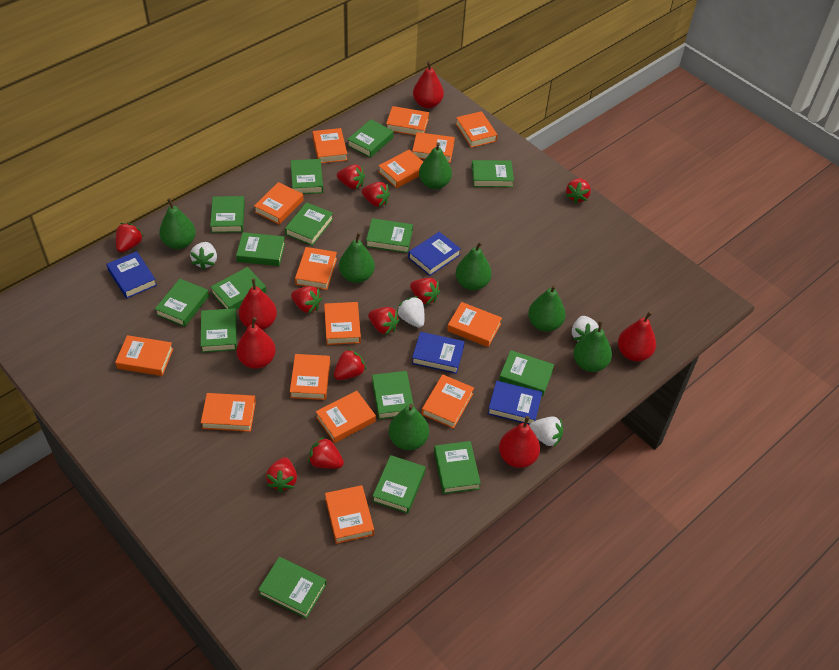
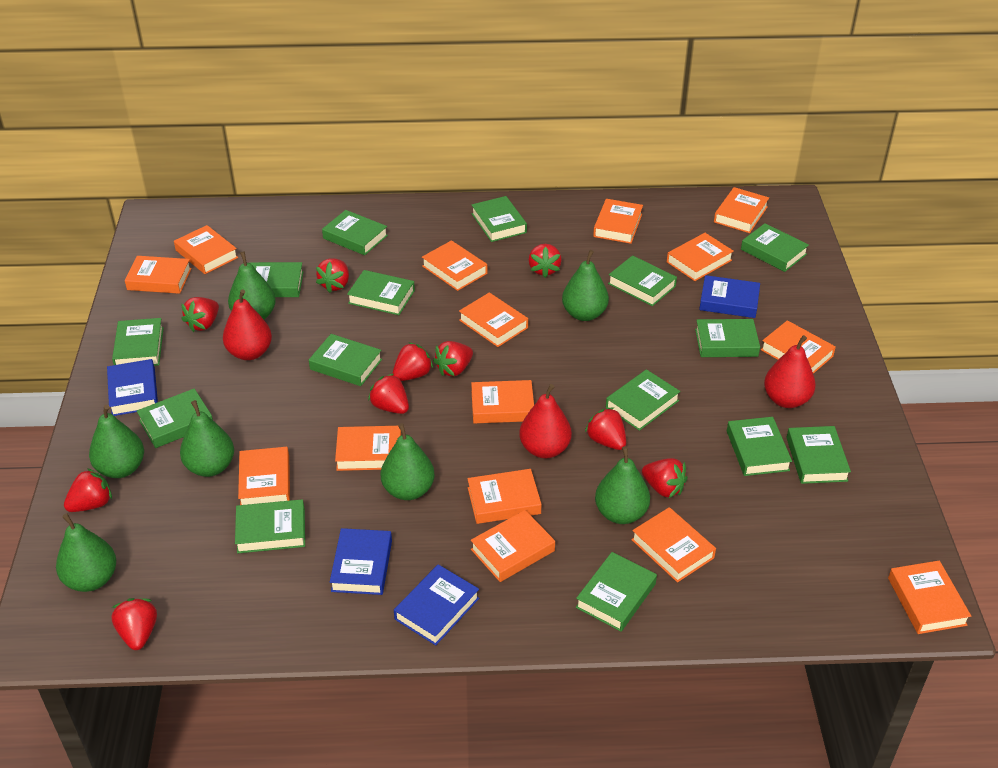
red pear: [236,317,276,369] [239,279,277,330] [413,61,444,108] [499,416,540,468] [618,311,656,361] = 5 -> [223,289,272,360] [519,384,572,458] [764,335,816,408] = 3
white strawberry: [190,242,217,270] [397,296,425,328] [529,417,563,447] [572,316,599,341] = 4 -> none = 0

